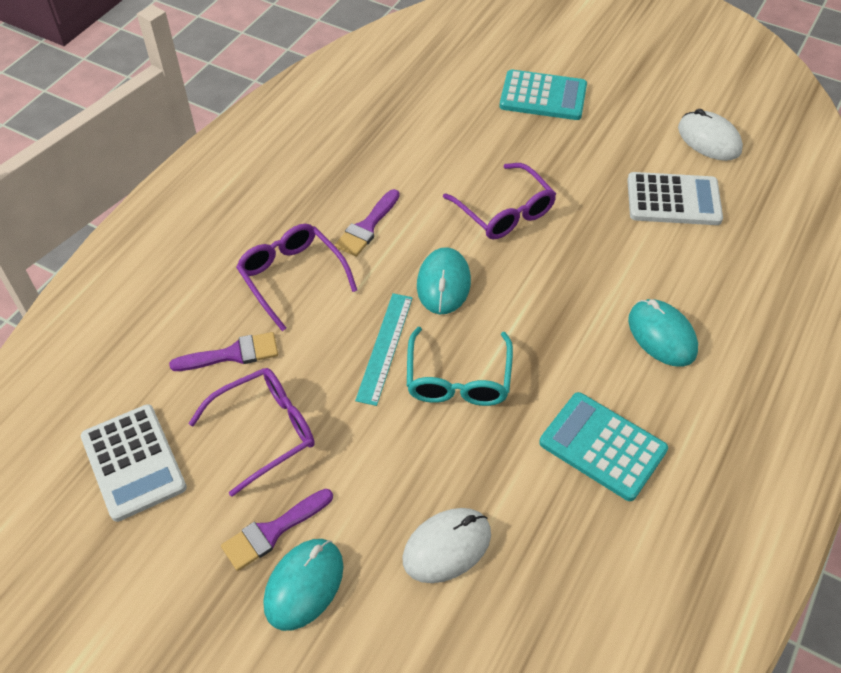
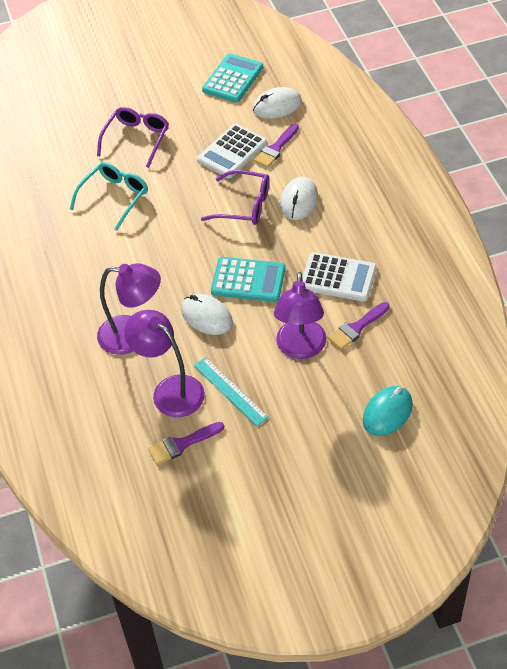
purple glasses: [188,368,315,497] [236,224,357,331] [443,163,556,240] = 3 -> [97,107,169,168] [201,170,270,225] = 2
purple lamp: none = 0 -> [97,263,161,355] [124,310,205,417] [274,272,326,359] = 3
turquoise mouse: [263,539,344,631] [417,247,471,314] [628,299,698,367] = 3 -> [363,386,413,436] = 1
white mouse: [403,508,491,583] [678,109,743,161] = 2 -> [181,294,233,335] [253,87,302,119] [280,177,318,220] = 3

